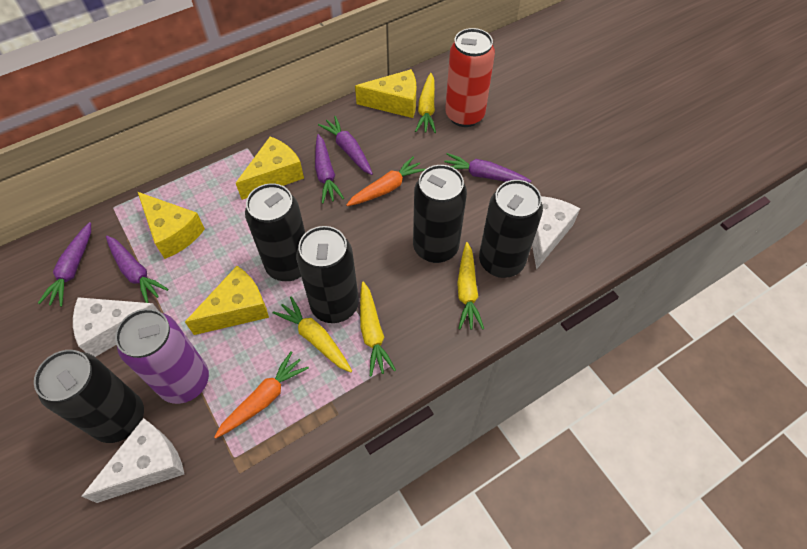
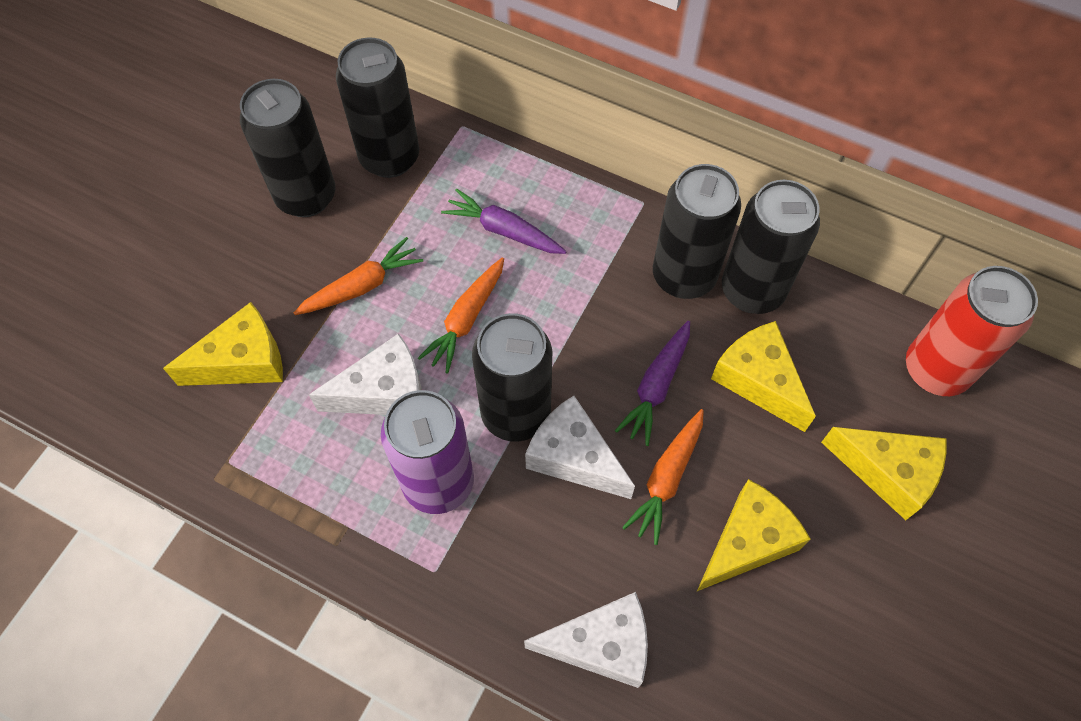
orange carrot: [214,351,309,438] [346,156,425,206] = 2 -> [294,237,423,315] [418,257,504,373] [622,409,704,545] = 3
purple carrot: [38,222,91,307] [106,236,168,303] [315,134,344,203] [318,116,373,175] [444,153,531,183] = 5 -> [441,188,567,254] [615,321,690,446] = 2
yellow carrot: [273,297,352,373] [360,281,396,377] [415,73,436,133] [457,242,484,330] = 4 -> none = 0

